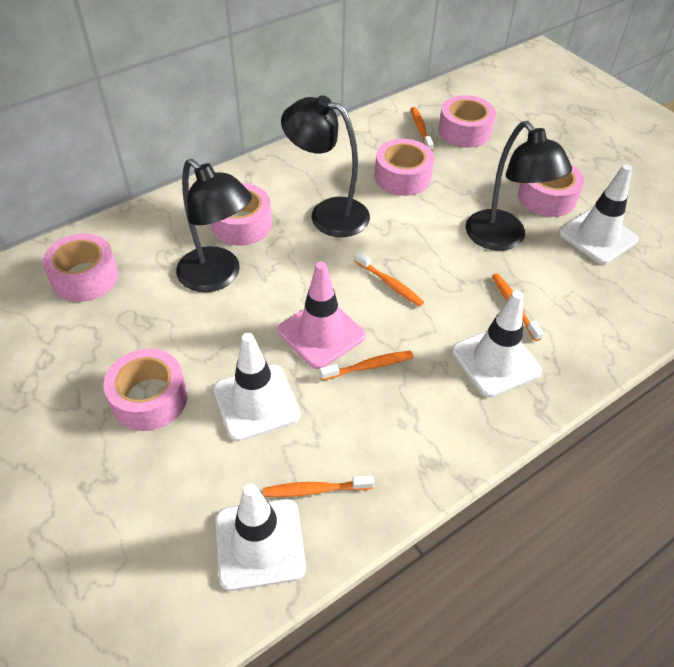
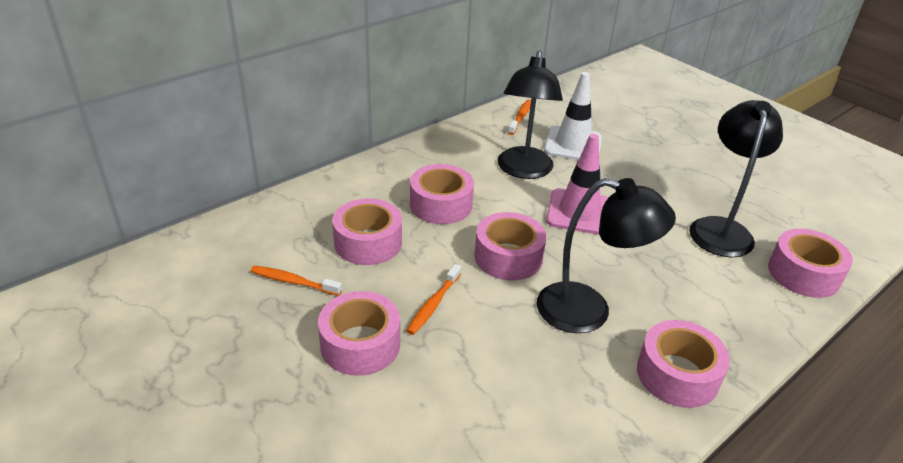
orange toothbrush: [263,475,374,497] [320,351,413,380] [355,251,424,307] [411,107,434,151] [492,273,544,341] = 5 -> [251,266,342,296] [406,264,461,335] [508,99,531,135] = 3
white traffic cone: [213,333,301,441] [216,483,306,591] [452,290,542,398] [559,164,639,264] = 4 -> [544,72,602,160] = 1

